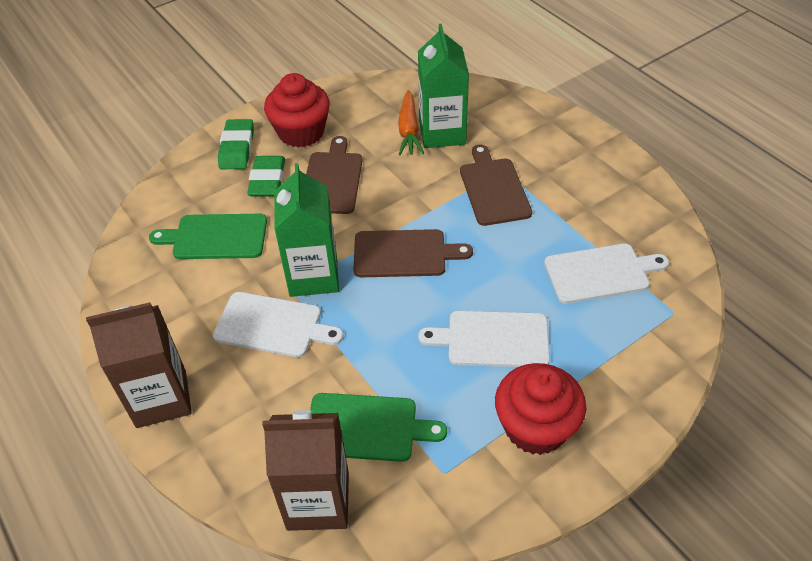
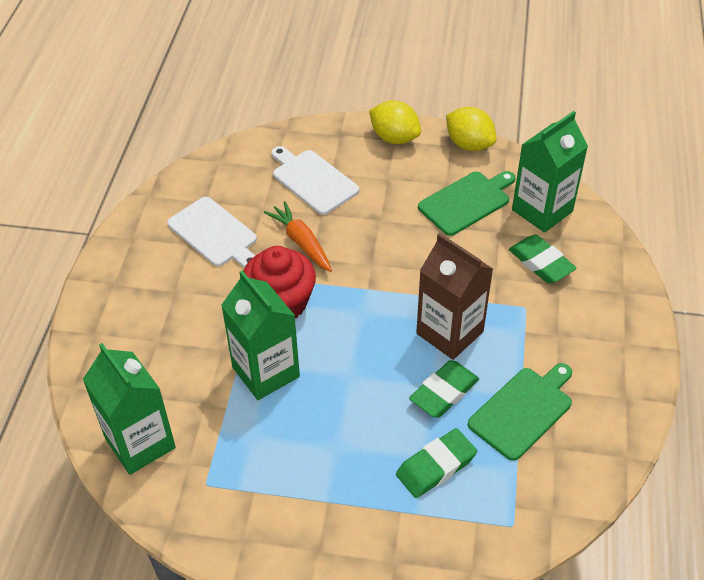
brown carton: [86,302,192,428] [262,410,349,531] = 2 -> [416,233,493,360] = 1
brown cutting board: [306,136,363,214] [354,229,473,277] [460,145,532,226] = 3 -> none = 0
green carton: [274,163,339,297] [418,24,469,148] = 2 -> [83,343,176,475] [221,270,300,400] [512,111,588,233] = 3
green eraser: [218,119,254,169] [247,156,285,197] = 2 -> [396,428,477,498] [409,360,479,418] [509,235,577,284] = 3
red cupcake: [264,73,330,148] [495,363,586,455] = 2 -> [243,246,316,318] = 1
white cutting board: [213,292,343,357] [418,311,550,367] [544,243,669,304] = 3 -> [167,197,257,268] [271,146,359,215] = 2
yellow lemon: none = 0 -> [369,100,421,144] [446,107,496,151] = 2

